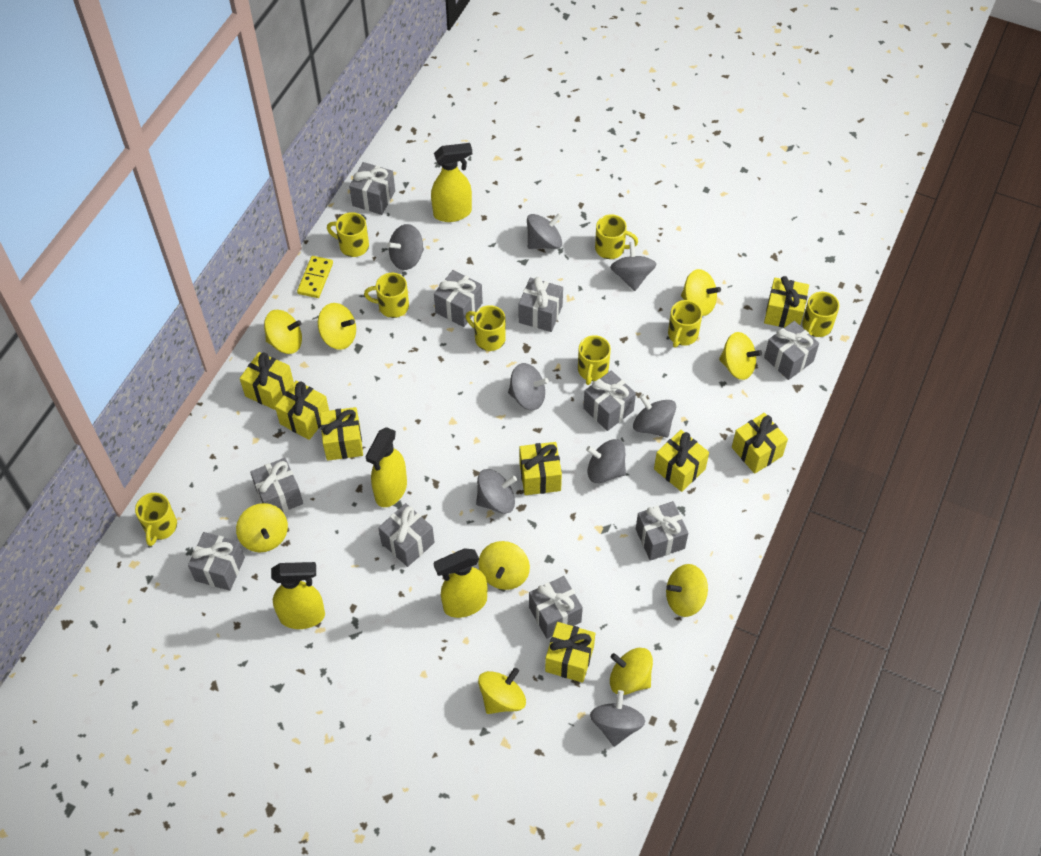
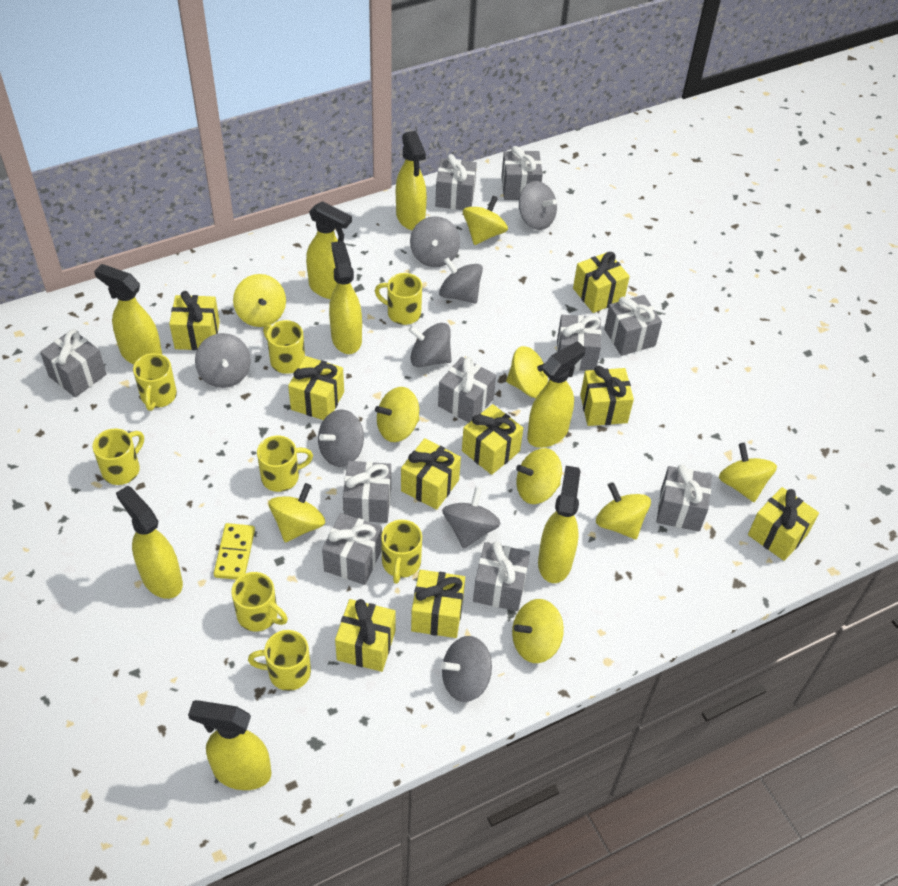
yellow gift: [240,352,294,410] [275,380,329,440] [320,407,363,461] [519,442,562,495] [545,622,595,683] [654,430,709,492] [732,413,788,474] [764,276,809,328] = 8 -> [169,291,220,350] [288,356,344,420] [335,599,395,672] [401,438,461,510] [411,570,465,638] [462,404,523,475] [573,252,630,313] [580,365,634,426] [748,487,819,561] = 9
yellow spray bottle: [271,562,325,629] [365,427,407,507] [431,143,472,222] [434,548,488,618] = 4 -> [94,264,162,364] [116,486,183,599] [188,700,272,790] [306,201,352,299] [329,241,362,354] [396,131,427,230] [527,341,586,448] [538,466,580,583] = 8

